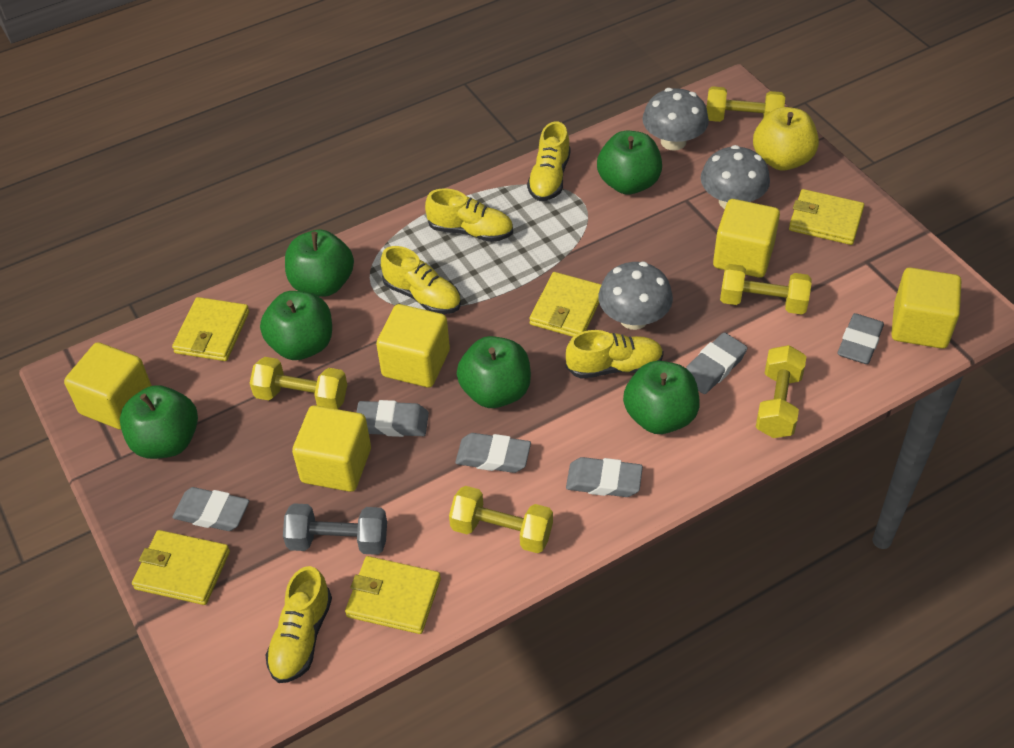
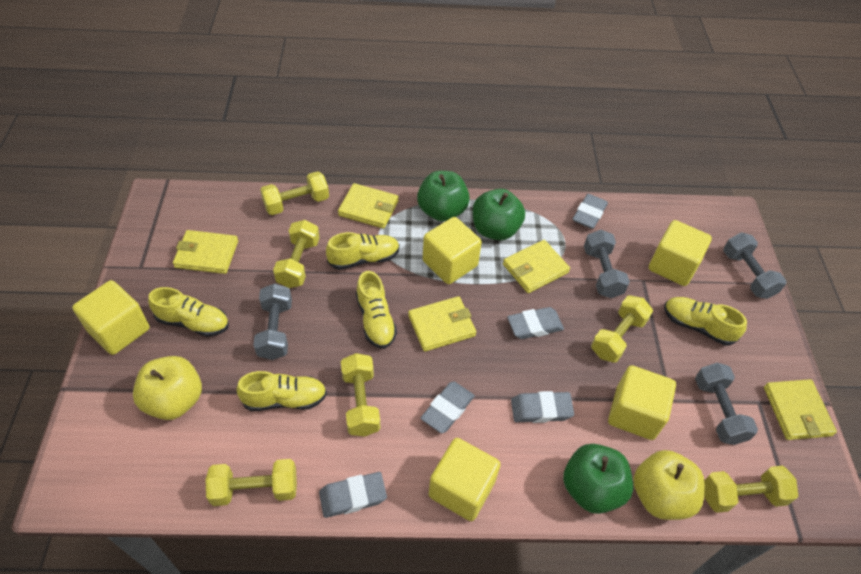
green apple: [120,385,198,459] [260,291,332,360] [285,230,354,297] [457,336,531,408] [597,131,662,194] [623,361,700,434] = 6 -> [417,171,470,221] [473,189,525,240] [563,444,633,514] = 3
grey dumbbell: [283,503,387,555] = 1 -> [253,283,292,360] [584,230,630,298] [695,363,758,445] [723,232,786,299] = 4
grey eraser: [172,487,250,531] [356,400,429,437] [455,433,531,473] [566,457,643,497] [686,332,747,394] [837,313,884,364] = 6 -> [319,472,387,518] [421,382,475,433] [507,307,564,339] [511,391,574,423] [573,194,608,229] = 5
grey mushroom: [598,262,673,330] [642,88,709,151] [701,145,770,209] = 3 -> none = 0
yellow apple: [753,107,819,170] = 1 -> [133,356,202,420] [634,450,705,520] = 2
yellow dumbbell: [250,357,347,409] [449,486,553,553] [707,86,785,122] [720,264,812,314] [756,345,806,438] = 5 -> [206,459,297,506] [260,171,329,215] [273,220,320,288] [341,353,380,437] [591,295,653,363] [704,466,798,513] = 6

